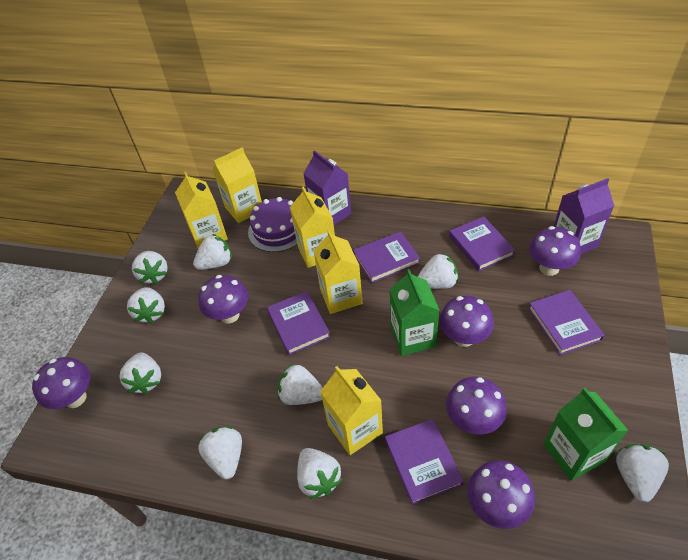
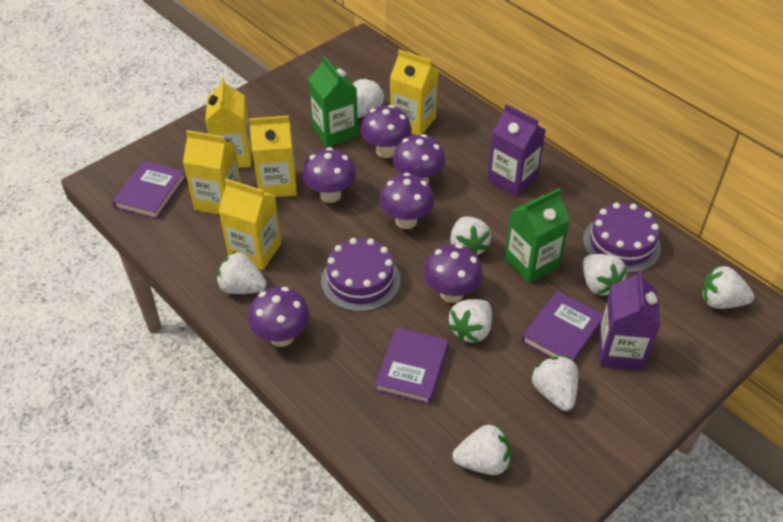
purple book: [267,291,331,355] [353,231,420,283] [385,419,464,505] [449,217,515,271] [528,290,605,355] = 5 -> [112,161,186,219] [375,327,449,405] [522,291,603,362] = 3
purple cake: [248,197,297,252] = 1 -> [321,238,400,312] [583,202,661,273] = 2
white strawberry: [119,352,161,394] [127,287,165,324] [132,251,168,284] [193,234,232,270] [198,427,242,479] [278,363,323,405] [297,448,342,499] [418,253,458,289] [616,444,669,502] = 9 -> [216,251,267,294] [353,78,385,118] [447,299,492,343] [450,217,491,255] [452,424,511,475] [531,356,578,411] [583,254,627,296] [701,265,754,309] = 8

